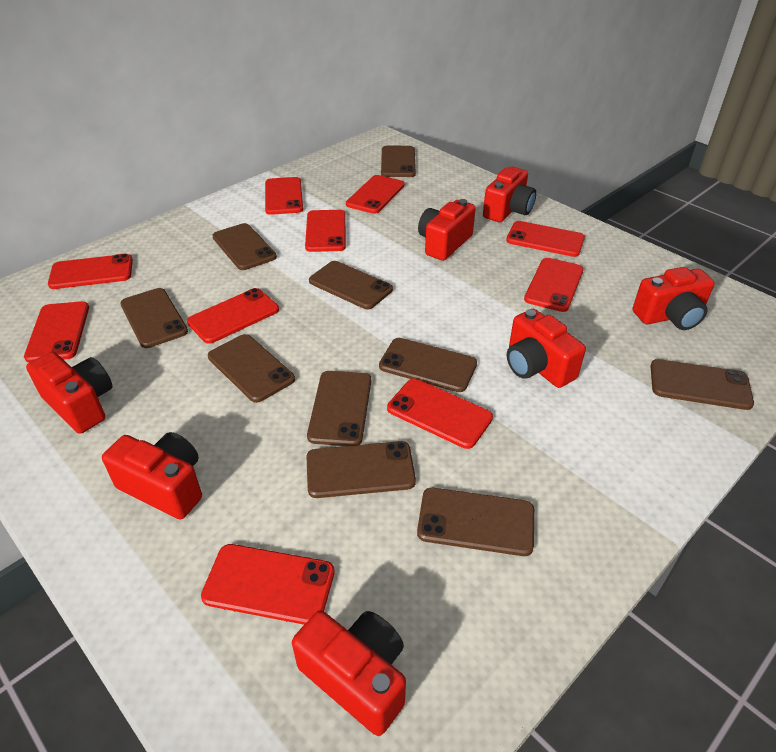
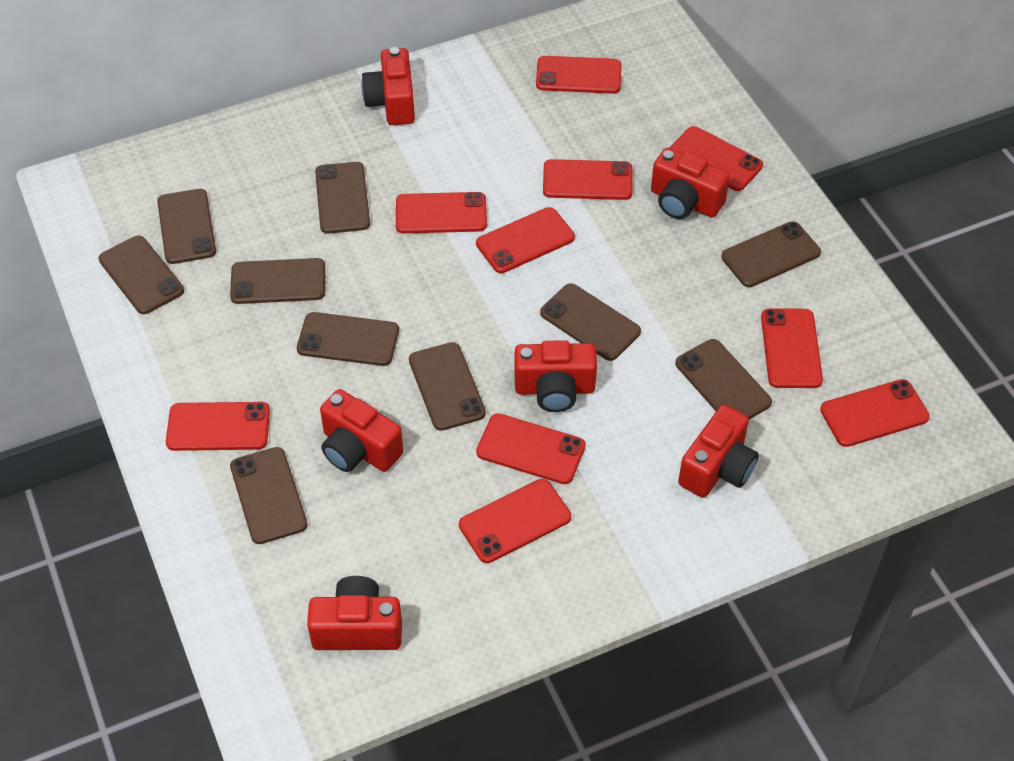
red camera: [26,352,113,434] [102,432,202,520] [292,610,406,736] [418,199,476,261] [483,167,536,222] [507,309,586,388] [632,267,715,330] = 7 -> [307,576,402,650] [320,389,403,472] [361,47,415,125] [514,340,597,412] [651,148,730,219] [678,405,759,498] = 6

